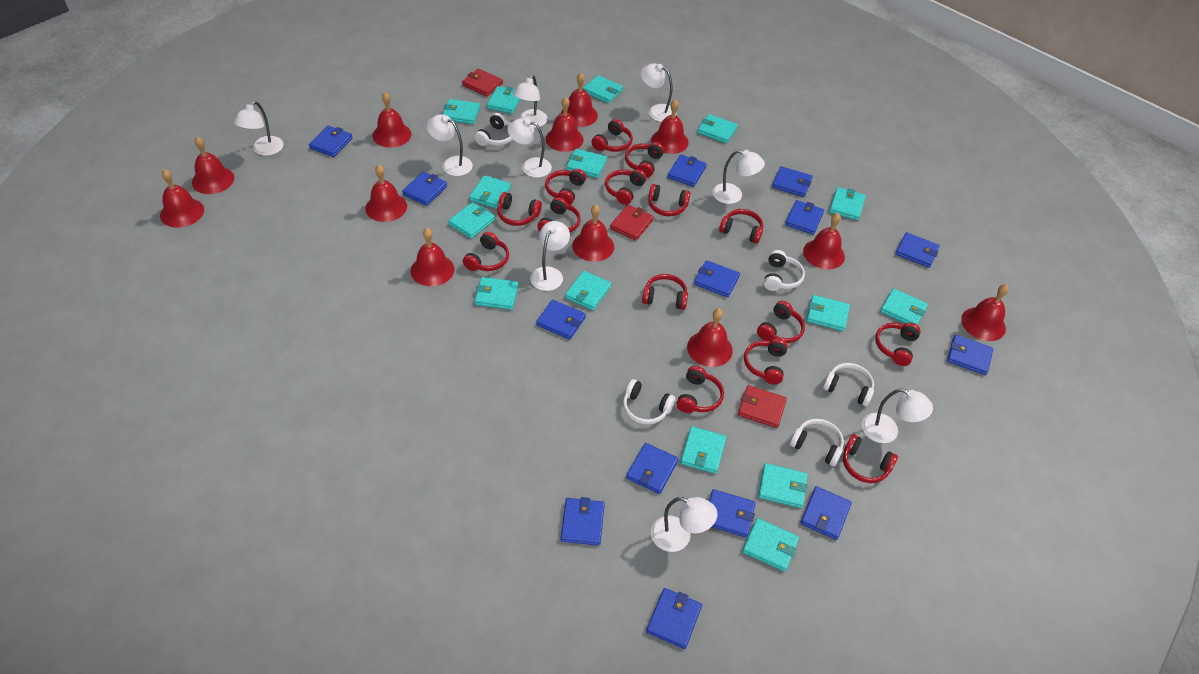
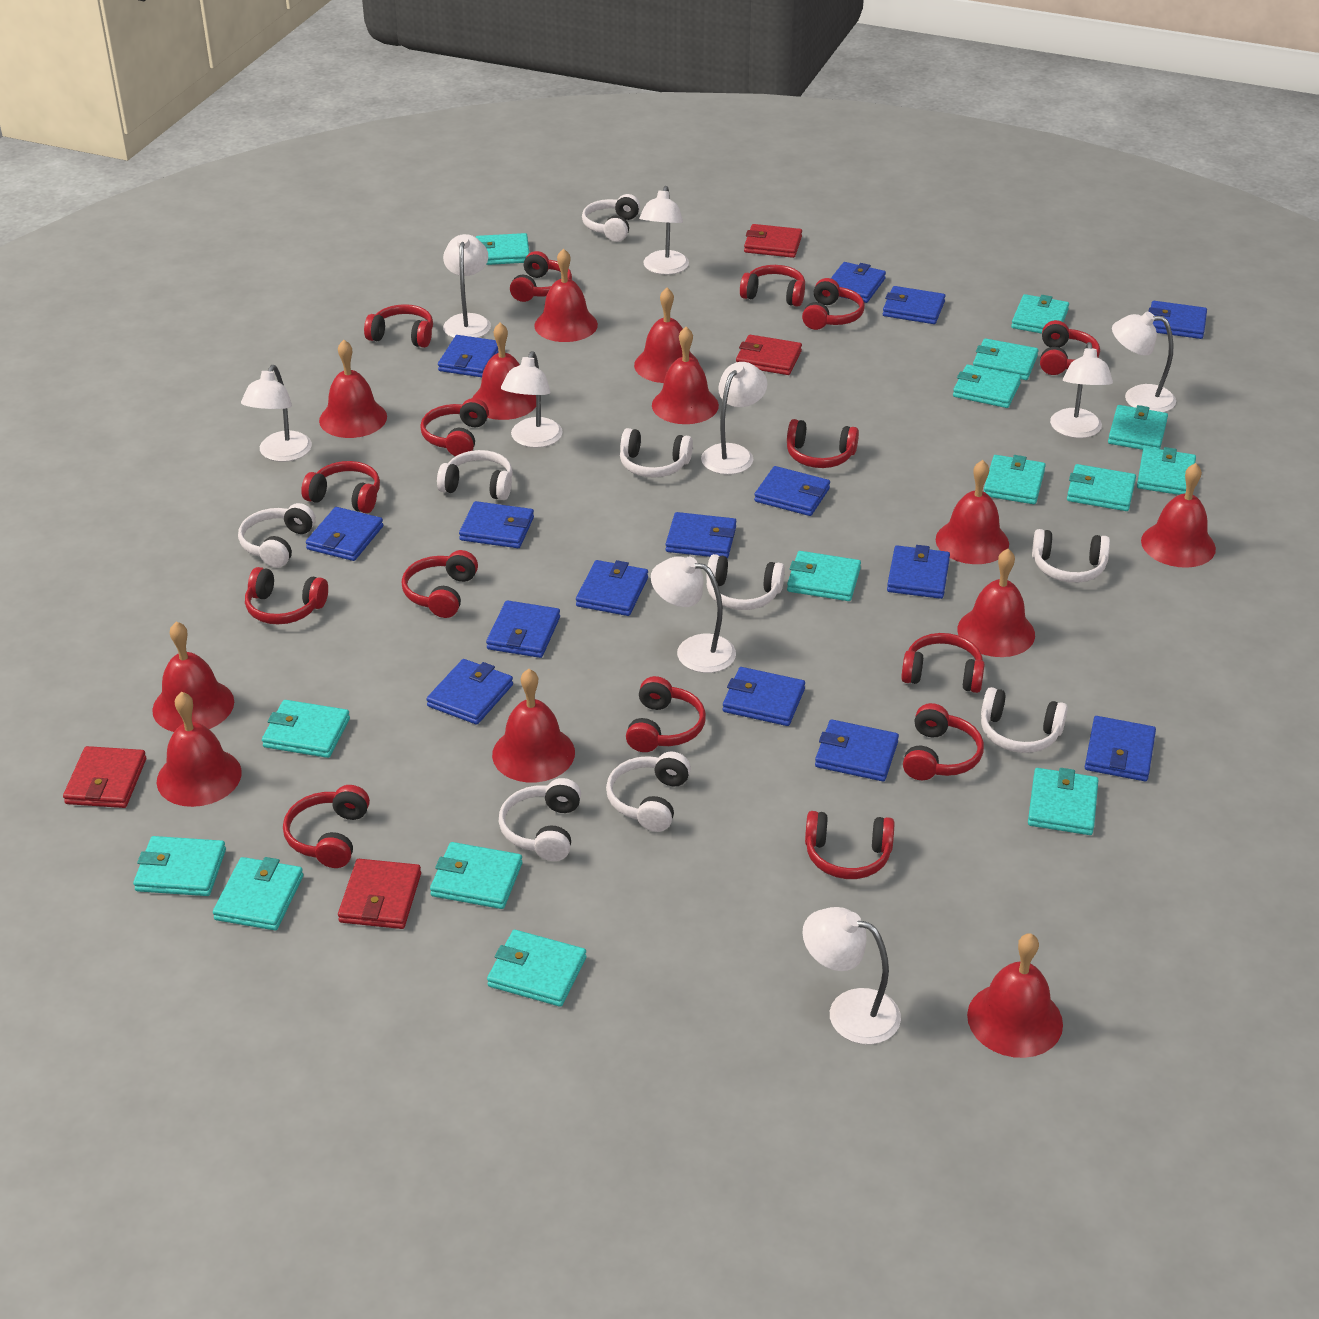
blue wallet: [309,126,353,157] [402,171,447,206] [536,300,586,340] [561,497,605,546] [626,443,678,494] [646,588,702,649] [667,155,707,187] [694,260,740,297] [709,489,756,538] [772,166,812,197] [785,200,824,235] [801,486,852,540] [895,232,940,268] [947,335,993,375] = 14 -> [306,507,383,561] [426,659,513,725] [438,335,498,377] [459,501,534,548] [486,600,560,658] [576,560,648,616] [666,512,736,558] [722,667,805,726] [754,466,830,516] [815,719,899,781] [831,262,886,303] [883,286,946,324] [887,545,950,599] [1085,716,1156,781] [1148,301,1207,339] = 15
red wallet: [462,69,503,97] [610,205,654,241] [738,385,787,428] = 3 -> [63,746,146,808] [338,859,421,929] [736,335,802,375] [744,224,802,258] = 4
white headphones: [474,113,513,146] [623,379,675,425] [764,250,805,291] [790,419,844,467] [823,363,874,406] = 5 -> [238,503,316,568] [437,450,513,500] [499,778,581,861] [582,194,640,242] [606,752,691,832] [620,428,693,478] [706,554,785,610] [981,687,1068,753] [1032,529,1110,583] = 9

